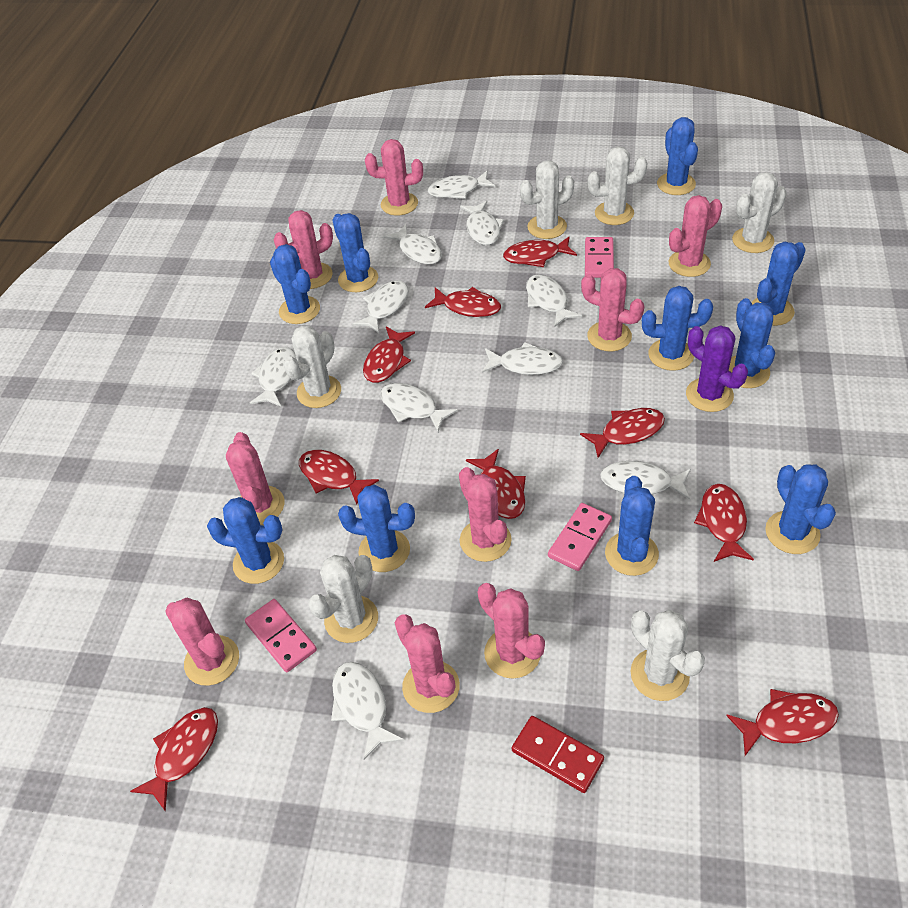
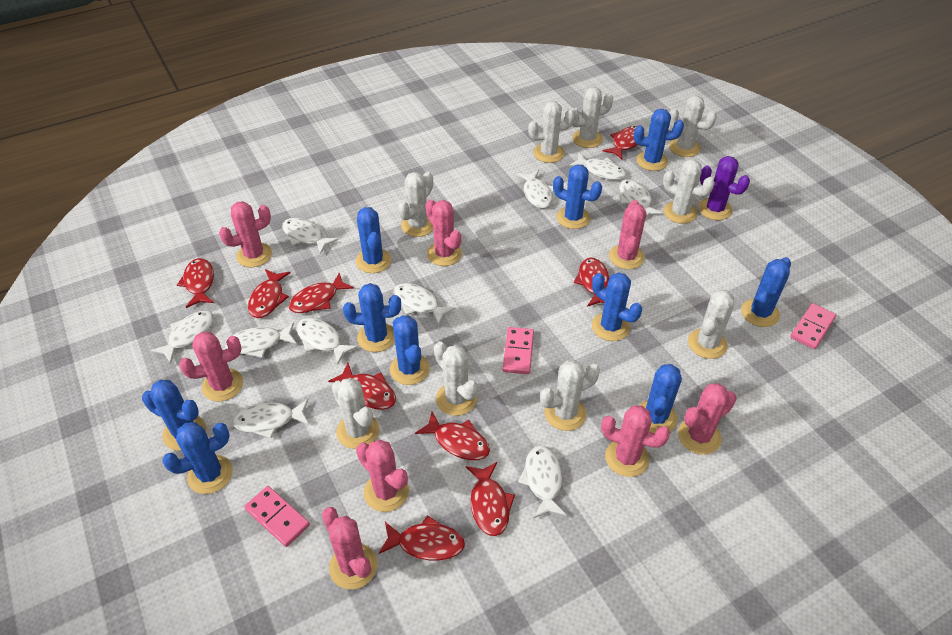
pink cactus: [165,598,239,686] [226,432,285,525] [274,210,333,289] [365,139,423,216] [395,614,460,713] [459,467,512,562] [478,583,545,679] [581,268,644,351] [669,195,722,277] = 9 -> [179,332,243,402] [219,201,272,267] [322,507,378,589] [356,439,409,512] [425,199,462,266] [601,405,670,477] [609,200,646,269] [678,383,737,455] = 8
red domino: [512,716,604,793] = 1 -> none = 0
white cactus: [283,325,341,408] [308,555,378,643] [520,160,574,239] [587,146,648,225] [631,610,705,701] [732,172,787,253] = 6 -> [332,378,379,449] [398,172,433,237] [434,341,478,416] [528,101,575,163] [540,360,600,431] [572,87,613,148] [663,159,715,224] [669,96,717,157] [688,290,734,359] = 9

